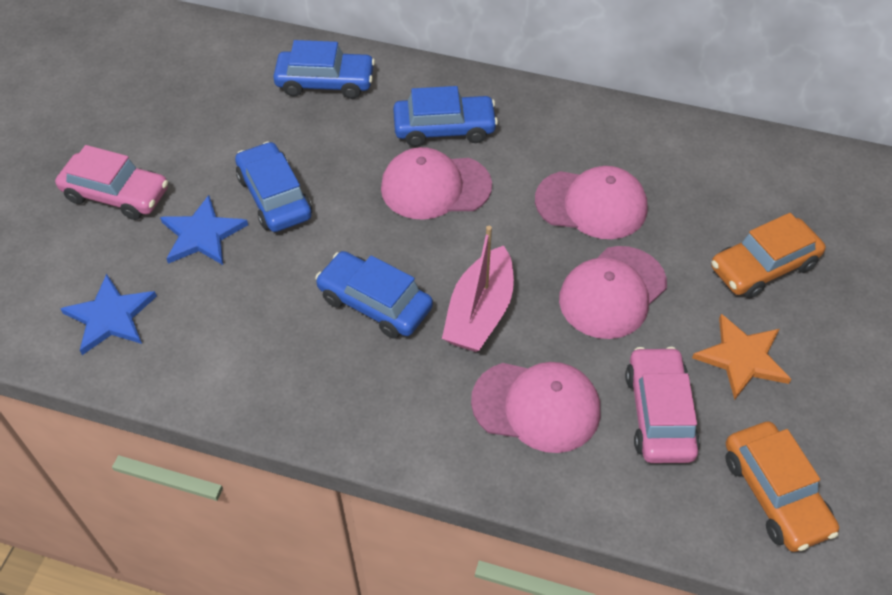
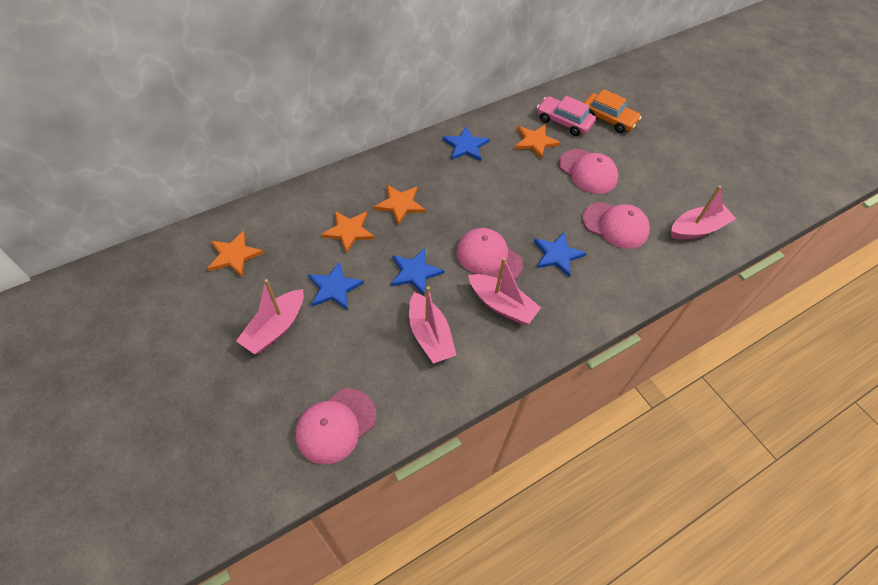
blue car: [235,142,312,232] [273,40,375,99] [315,251,433,339] [393,86,498,147] = 4 -> none = 0
blue star: [60,274,157,355] [160,195,248,265] = 2 -> [308,261,364,310] [391,248,445,296] [443,127,490,161] [534,232,586,277] = 4
orange car: [711,213,826,298] [725,421,839,552] = 2 -> [584,89,641,133] = 1
orange star: [692,314,791,400] = 1 -> [208,231,264,277] [321,211,375,254] [374,185,425,225] [515,124,561,159] = 4
pink boat: [442,226,514,352] = 1 -> [236,279,303,354] [409,286,456,364] [468,257,541,325] [671,185,736,240] = 4
pink car: [55,145,168,220] [625,347,700,463] = 2 -> [537,96,596,136] = 1

